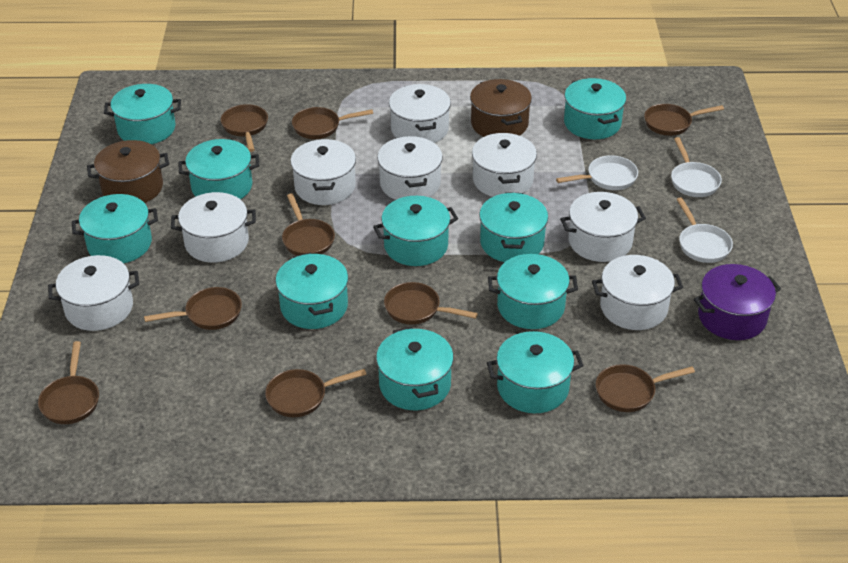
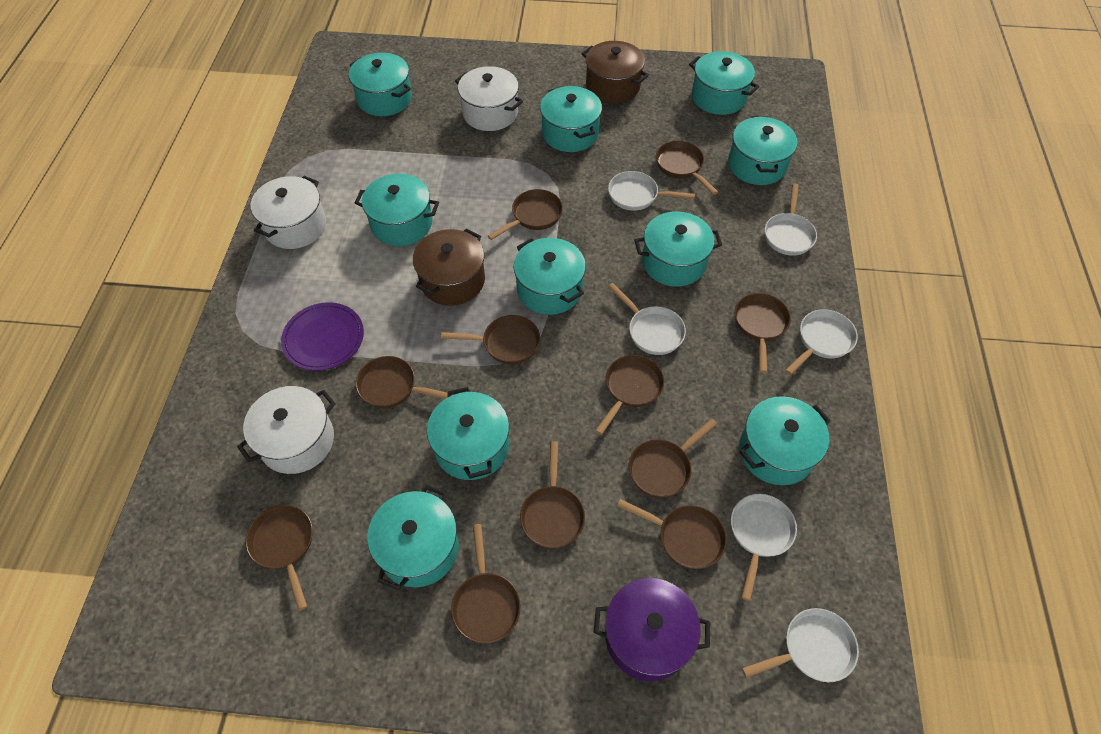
brown pan: [38,341,99,424] [144,287,242,330] [221,104,268,152] [265,369,367,417] [282,193,335,255] [292,107,373,139] [384,282,478,325] [596,364,695,412] [644,104,724,136] = 9 -> [246,505,313,611] [356,356,454,408] [441,315,540,364] [451,524,521,644] [488,189,563,240] [520,441,585,548] [595,355,664,435] [617,499,727,569] [628,419,717,498] [656,141,718,195] [734,293,791,373] = 11
purple plate: none = 0 -> [281,302,364,371] = 1
white pan: [556,155,638,190] [671,137,722,197] [676,197,733,263] = 3 -> [608,171,695,211] [608,283,686,355] [731,494,797,601] [742,608,859,682] [765,184,817,256] [785,309,858,375] = 6
white pot: [48,255,139,331] [171,192,256,263] [290,139,356,205] [377,136,443,200] [389,84,451,143] [472,133,537,197] [560,192,646,262] [592,255,683,330] = 8 -> [237,386,336,474] [251,176,326,249] [455,66,523,131] = 3

